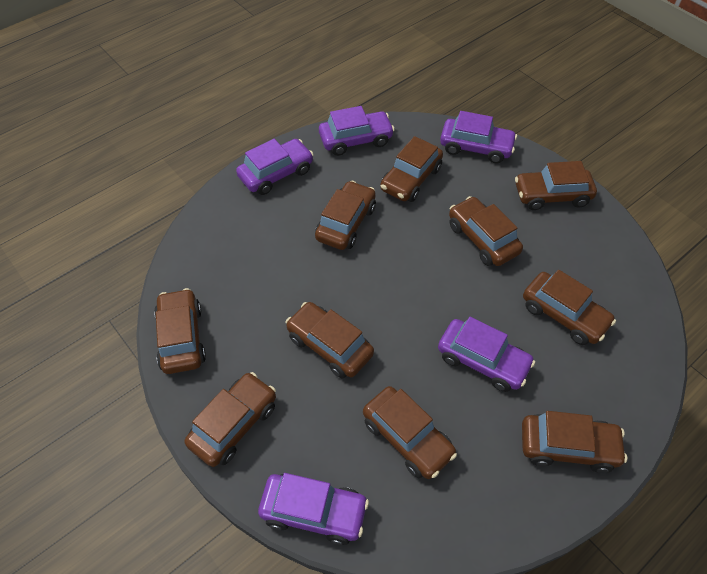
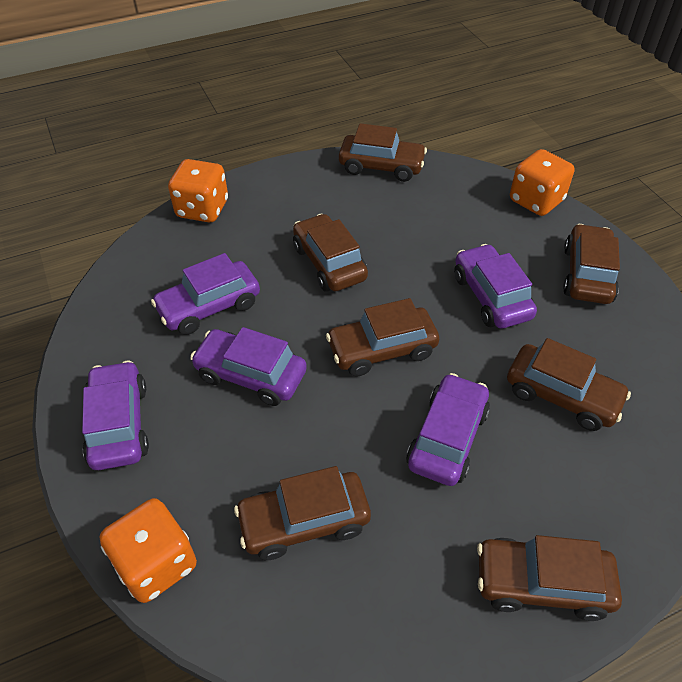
brown car: [154,288,206,374] [184,372,276,467] [286,302,374,378] [315,181,376,250] [363,386,457,479] [380,136,443,202] [449,196,523,266] [515,161,597,210] [522,411,627,473] [523,270,616,345] = 10 -> [234,466,371,560] [293,213,368,292] [326,298,439,377] [339,123,427,182] [477,535,622,621] [507,338,631,431] [563,224,620,304] = 7
orange dice: none = 0 -> [100,498,197,603] [168,159,228,222] [510,149,575,216] = 3

